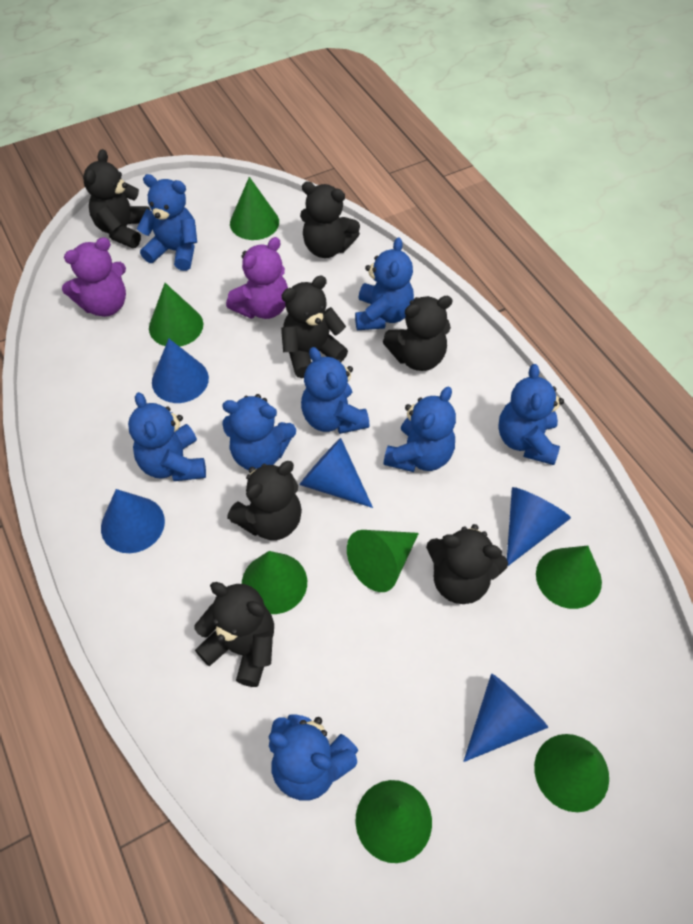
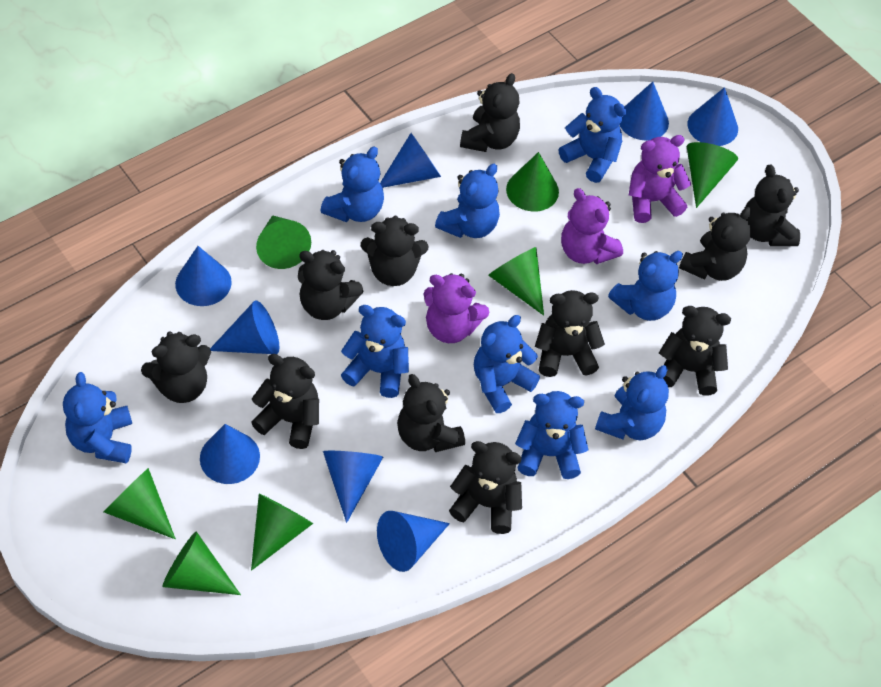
black teddy bear: [83,149,150,248] [195,582,274,687] [227,461,302,540] [281,276,348,378] [300,181,360,258] [383,296,453,371] [426,524,508,604] = 7 -> [141,332,211,403] [251,354,319,449] [298,250,364,320] [361,216,428,286] [397,374,465,452] [449,441,522,534] [460,73,520,152] [535,290,605,377] [659,306,731,396] [679,207,752,281] [744,164,800,246] = 11
blue cone: [101,489,165,553] [152,339,209,403] [299,438,373,508] [463,674,548,762] [507,487,571,567] = 5 -> [175,246,232,306] [200,424,260,484] [210,300,279,354] [323,451,383,523] [377,511,450,572] [380,133,441,188] [620,82,669,140] [688,87,738,146] = 8
blue teddy bear: [128,392,206,481] [137,174,197,271] [222,394,296,470] [268,715,359,801] [301,347,369,434] [355,237,414,330] [383,387,456,472] [498,364,564,465] = 8 -> [63,372,132,464] [321,146,384,222] [341,305,409,398] [435,164,500,238] [474,315,540,413] [515,391,589,479] [559,87,626,183] [595,365,669,440] [608,251,683,321] = 9
purple teddy bear: [62,237,126,317] [226,237,288,319] = 2 -> [424,273,489,343] [561,188,623,264] [629,135,691,223] = 3

